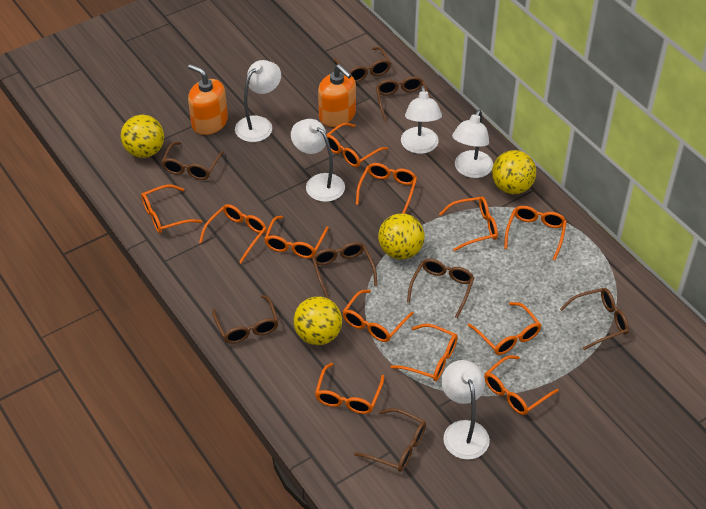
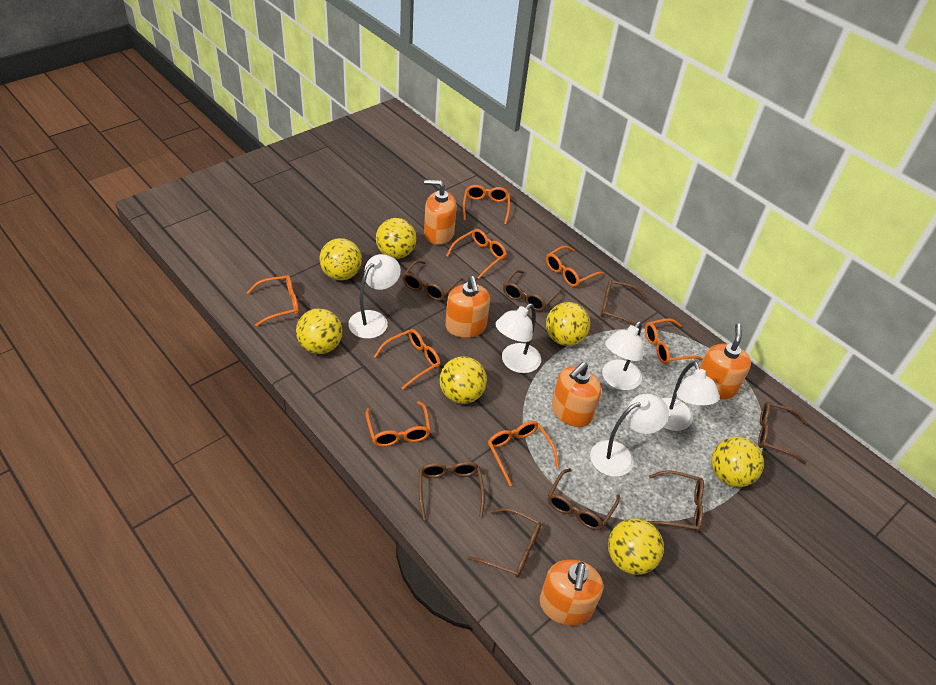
orange glasses: [141,185,202,233] [199,204,267,263] [264,216,329,258] [315,363,384,414] [326,123,388,167] [342,290,414,342] [356,163,417,213] [390,324,458,381] [439,196,498,251] [467,302,541,355] [484,355,559,415] [504,206,567,260] = 12 -> [247,275,299,326] [365,401,431,447] [374,329,440,389] [446,229,507,279] [463,185,510,224] [488,421,559,486] [546,246,604,287] [645,318,703,364] = 8
orange soap dispenser: [188,64,228,135] [318,64,356,127] = 2 -> [424,180,457,245] [445,276,490,338] [540,560,603,626] [552,362,601,427] [700,324,751,399] = 5
yellow ball: [121,115,164,158] [293,296,342,345] [378,213,425,259] [492,150,536,194] = 4 -> [296,308,343,354] [319,238,362,280] [376,218,416,259] [439,356,487,404] [546,302,590,346] [608,518,664,575] [711,437,764,487] = 7

